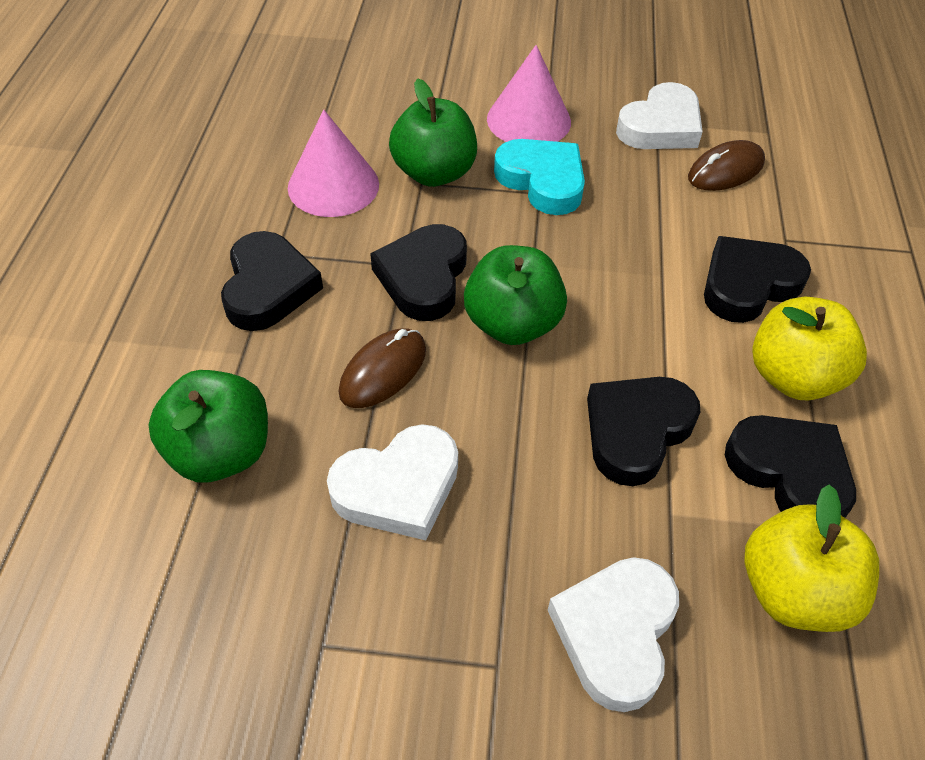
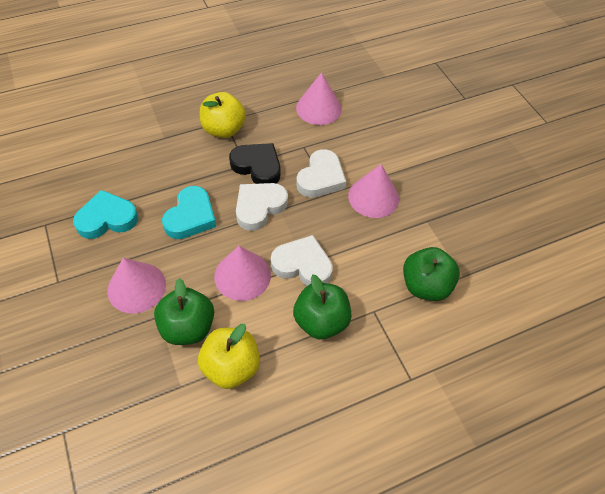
black heart: [221,231,323,331] [370,224,467,321] [587,377,700,486] [704,236,811,323] [725,415,856,518] = 5 -> [229,143,280,184] = 1
brown mouse: [339,328,426,408] [688,140,765,191] = 2 -> none = 0
pink cone: [288,110,379,217] [487,45,571,142] = 2 -> [107,258,166,314] [214,246,271,301] [296,72,342,125] [348,164,399,218] = 4
turquoise heart: [494,139,585,215] = 1 -> [73,190,138,239] [162,186,216,239] = 2

